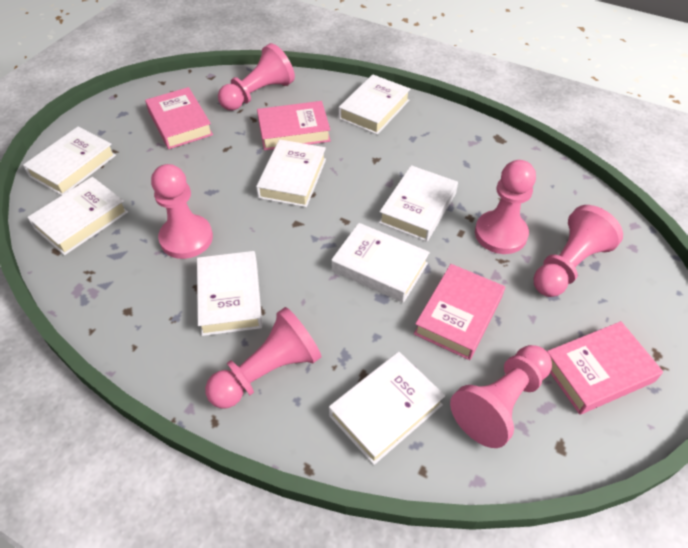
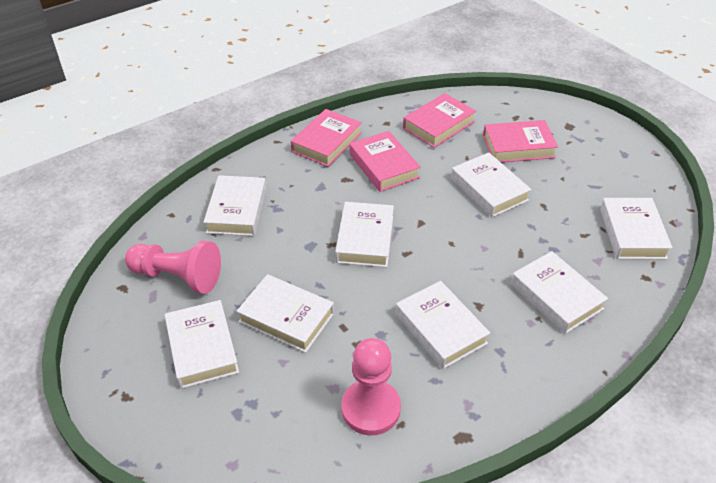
pink pawn: [151,164,213,259] [205,307,321,408] [218,43,295,111] [450,345,552,448] [475,160,536,254] [533,205,623,297] = 6 -> [125,241,221,294] [341,338,401,435] = 2

